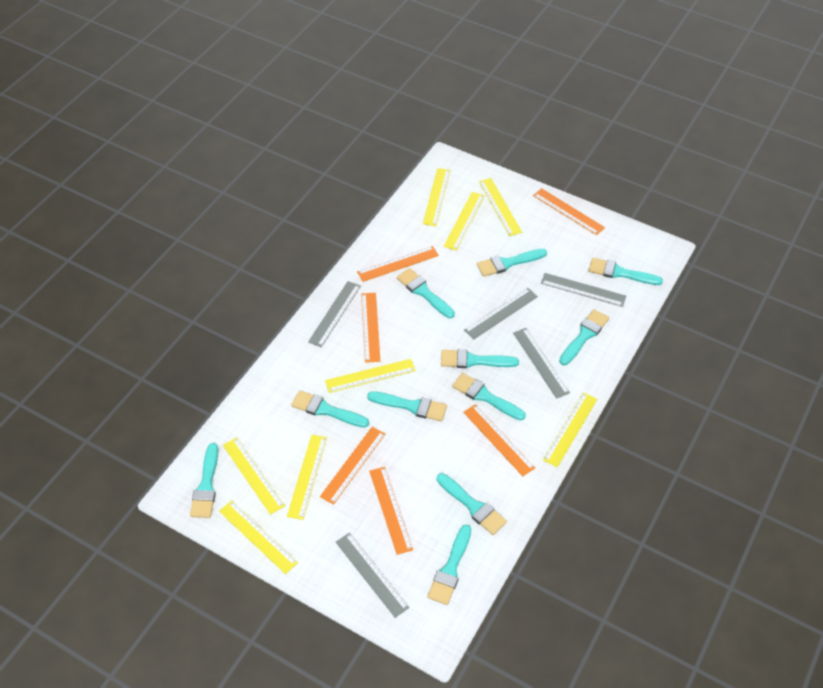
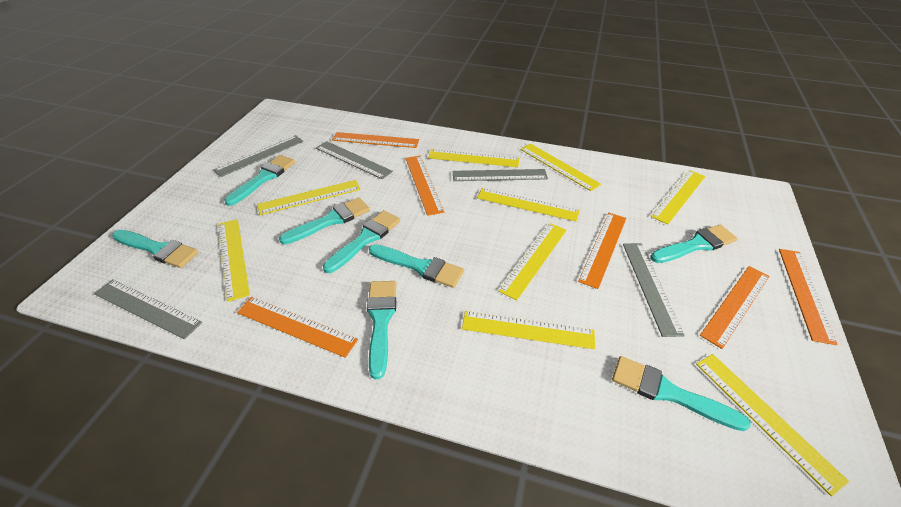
turquoise brush: [190,443,218,518] [291,390,369,428] [367,391,447,421] [397,268,455,318] [428,525,472,605] [437,473,507,535] [441,349,519,368] [452,373,526,420] [477,249,547,277] [559,309,609,365] [589,258,663,285] = 11 -> [112,230,198,268] [225,155,295,206] [279,197,370,244] [323,210,400,273] [367,281,396,379] [369,244,464,288] [612,356,751,431] [650,224,738,263] = 8
yellow ruler: [219,501,298,574] [223,437,285,515] [287,435,327,520] [325,359,416,393] [423,168,451,226] [444,192,485,251] [479,178,522,236] [543,392,597,467] = 8 -> [218,219,250,302] [257,180,361,215] [428,149,519,167] [462,311,595,349] [477,188,580,222] [499,223,567,301] [520,143,601,191] [651,170,705,225] [696,354,849,496] = 9

